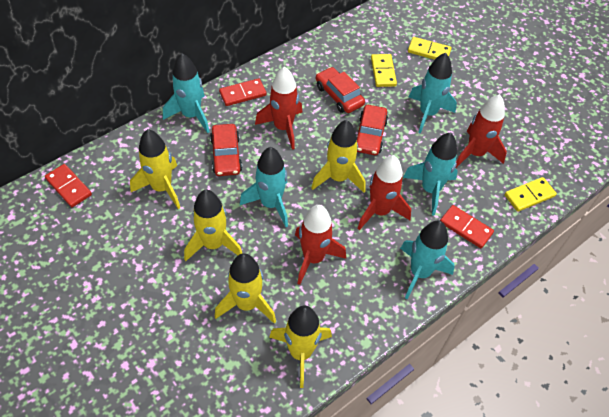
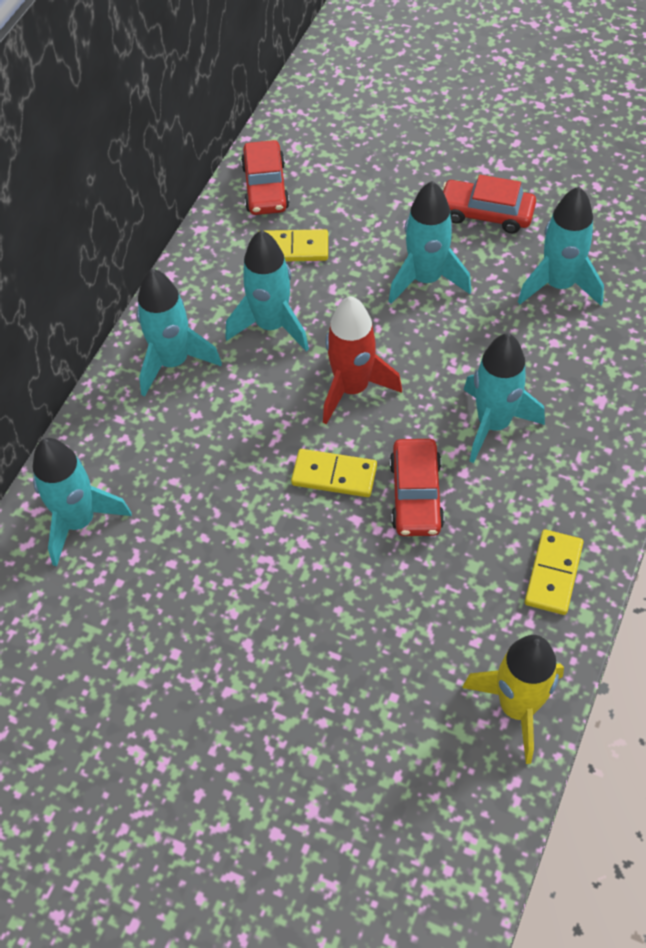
red domino: [45,164,92,207] [219,78,267,106] [440,205,494,248] = 3 -> none = 0
red rocket: [255,67,302,150] [295,205,346,285] [357,155,411,230] [456,94,507,168] = 4 -> [323,296,402,425] = 1
turquoise rocket: [163,53,210,133] [240,147,288,227] [400,221,455,299] [403,133,458,216] [409,53,457,134] = 5 -> [33,438,132,566] [137,269,222,397] [225,230,309,351] [388,181,471,304] [464,333,545,463] [518,187,604,306] = 6
yellow rocket: [130,129,180,209] [184,190,242,261] [214,253,276,324] [269,305,332,388] [311,120,365,193] = 5 -> [462,635,564,764] = 1

